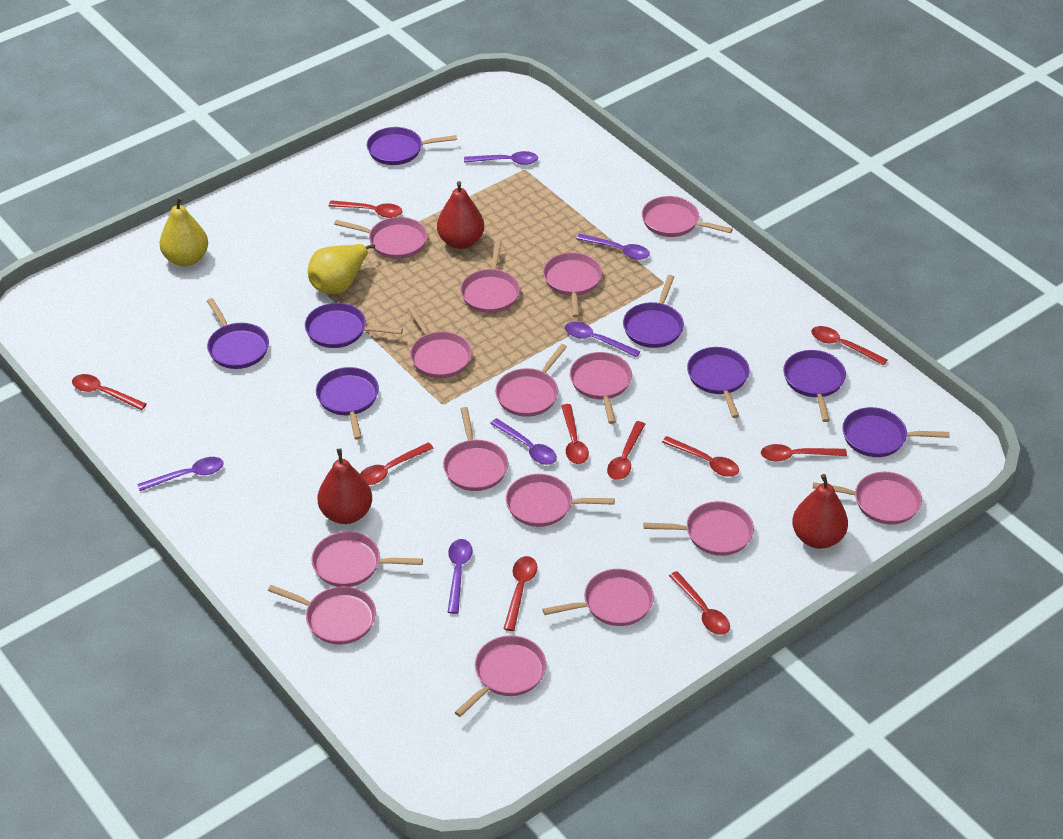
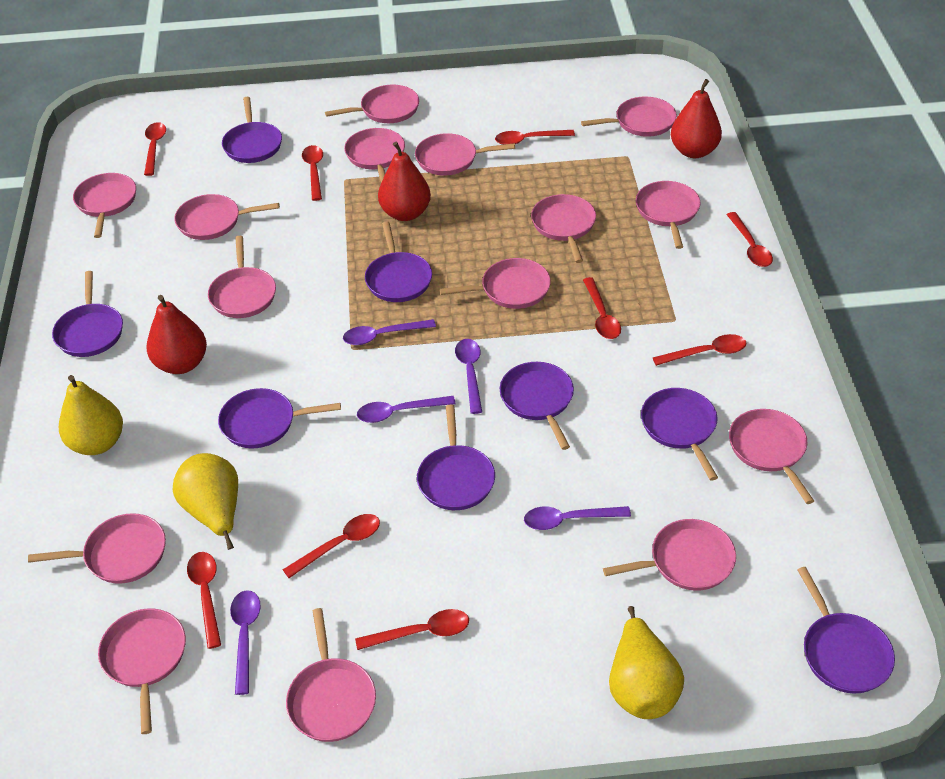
purple spoon: [137,457,224,491] [448,539,473,614] [464,151,538,165] [490,418,557,465] [565,322,641,357] [576,234,650,260] = 6 -> [230,590,261,695] [343,319,436,345] [357,396,456,423] [455,339,482,414] [524,506,631,530] = 5
red spoon: [72,374,146,410] [329,200,403,218] [360,442,434,485] [503,556,537,631] [561,404,589,464] [607,421,645,480] [662,436,739,477] [669,571,730,635] [761,444,847,462] [811,326,888,365] = 10 -> [144,122,166,176] [187,552,221,649] [283,514,380,578] [302,145,323,201] [355,609,469,650] [495,130,575,145] [583,277,621,339] [653,334,747,366] [726,212,773,267] = 9
yellow pear: [160,197,208,266] [308,244,375,294] = 2 -> [59,375,123,455] [173,453,238,550] [609,606,684,719] = 3

